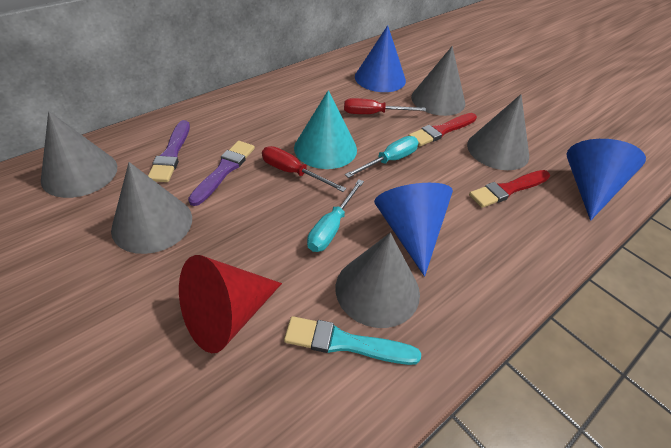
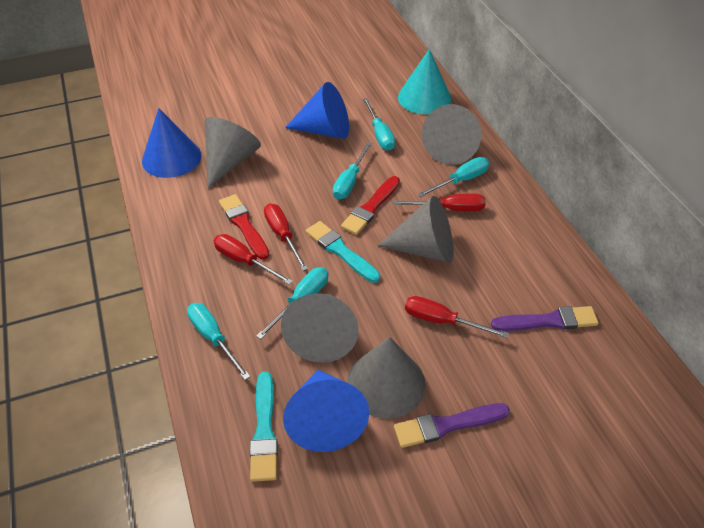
red cone: [179,255,282,353] = 1 -> none = 0
red screwdriver: [262,146,346,192] [344,98,426,114] = 2 -> [213,234,293,285] [264,204,308,271] [394,193,486,211] [405,296,509,338] = 4
turquoise brush: [284,316,421,365] = 1 -> [250,371,278,482] [306,221,380,283] = 2
turquoise screwdriver: [307,180,364,252] [345,136,419,178] = 2 -> [187,303,251,380] [256,267,328,339] [333,142,372,200] [363,98,395,150] [418,157,489,197] = 5

